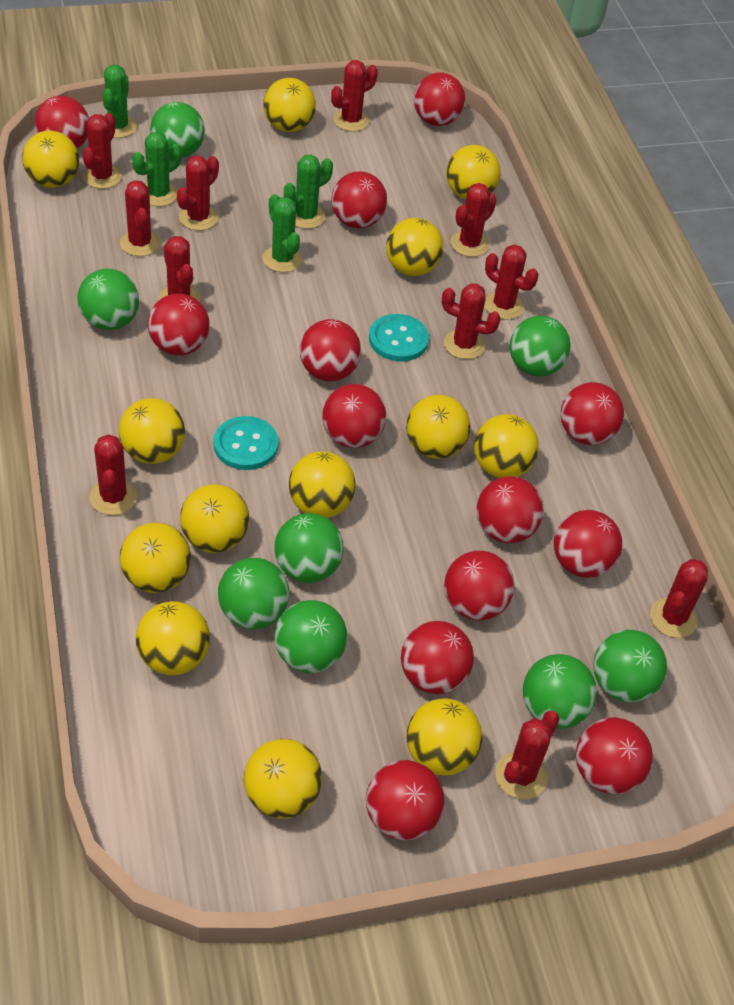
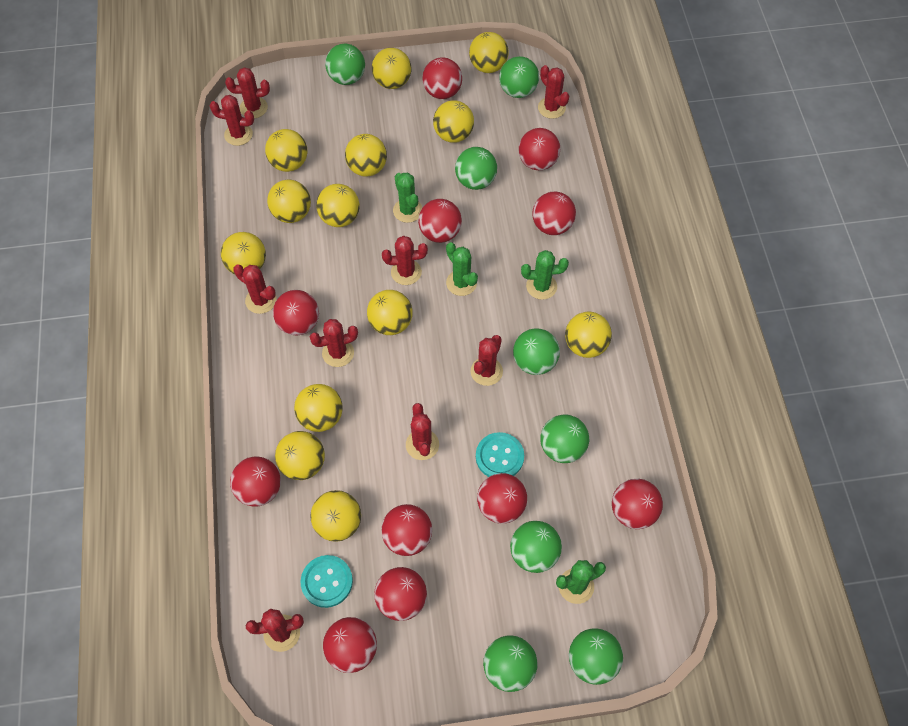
red ball: [35,96,89,148] [148,294,210,355] [300,319,361,381] [322,384,386,448] [331,171,387,228] [366,760,445,840] [401,621,474,694] [414,72,465,126] [444,551,515,621] [476,476,544,543] [554,510,622,578] [561,382,624,445] [576,717,653,794] = 13 -> [230,457,281,506] [273,290,319,336] [323,617,377,673] [374,567,427,621] [381,504,432,556] [418,199,462,243] [422,58,462,99] [477,473,527,524] [518,128,560,170] [532,192,576,235] [612,479,663,529] = 11
red cactus: [83,113,122,189] [90,434,137,515] [120,180,160,256] [159,236,200,302] [177,155,219,231] [331,60,378,132] [442,283,501,359] [451,183,496,257] [484,244,538,320] [495,711,560,799] [650,559,708,638] = 11 -> [210,95,254,146] [225,67,270,119] [233,264,277,314] [246,609,304,652] [310,319,358,367] [382,236,428,285] [406,403,439,460] [471,335,503,386] [538,65,569,119] = 9

